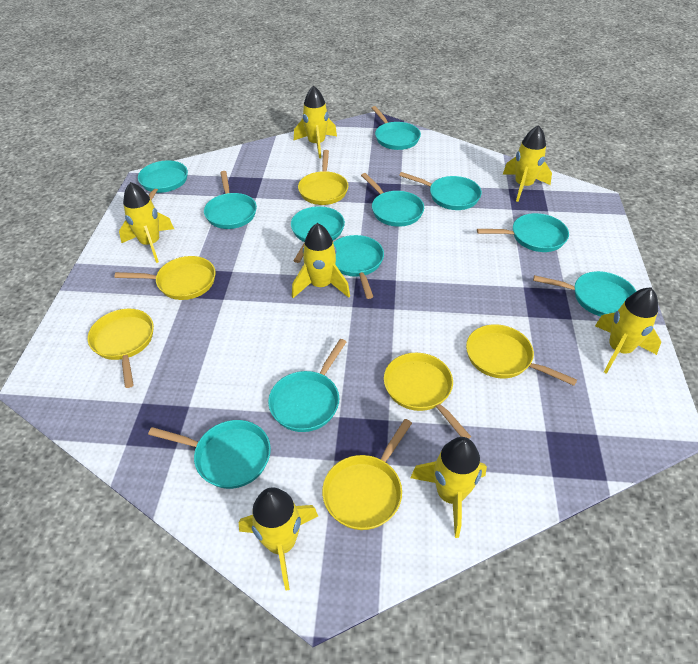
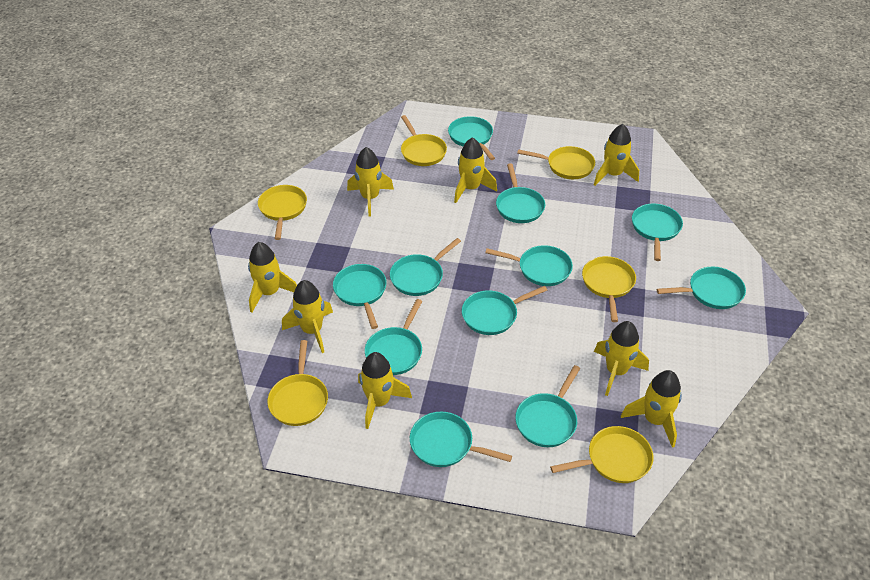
yellow rocket: [119,182,174,263] [239,488,318,591] [292,223,350,298] [294,86,337,158] [410,437,487,538] [503,125,552,202] [595,287,661,374] = 7 -> [248,242,297,313] [282,280,333,353] [347,147,394,216] [358,352,412,429] [454,137,497,203] [594,124,639,186] [594,321,649,396] [621,370,682,448] = 8

